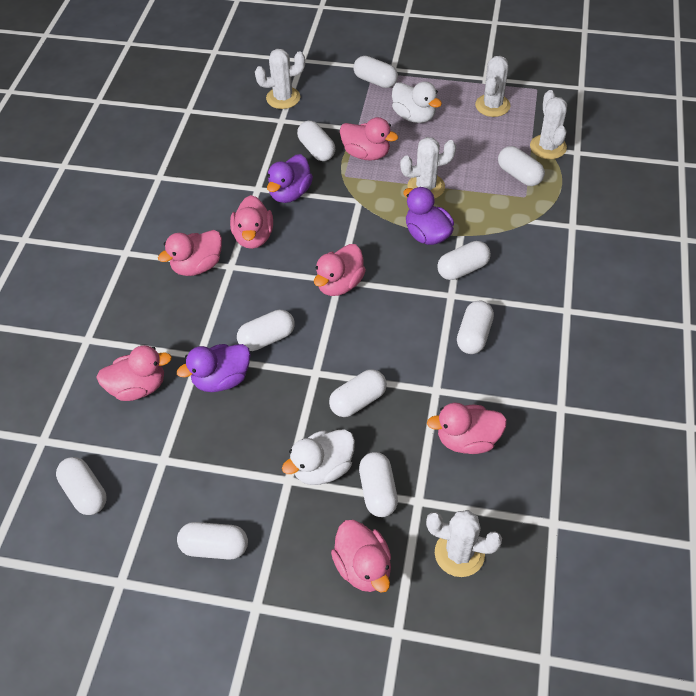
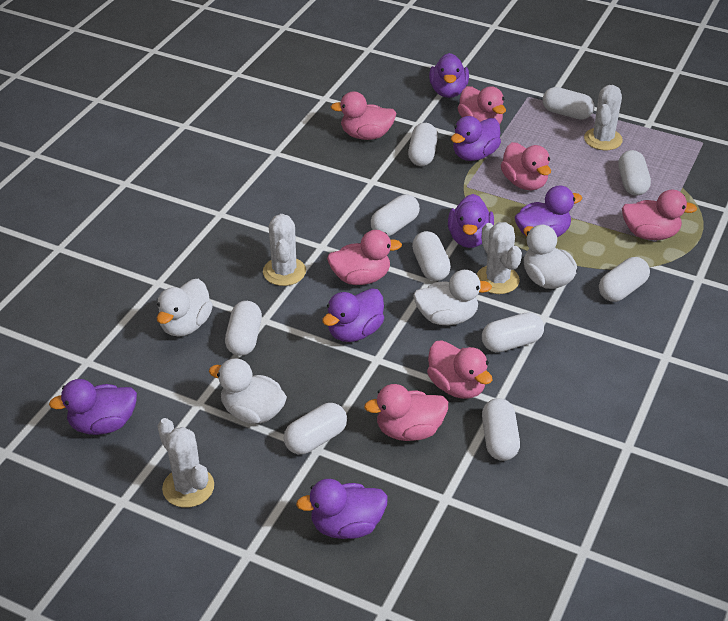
purple duck: [177,344,251,392] [267,154,313,203] [403,187,454,245] = 3 -> [49,379,137,435] [296,479,388,539] [322,288,384,342] [429,53,469,98] [448,194,494,248] [451,116,501,161] [515,185,582,238] = 7
white cactus: [255,49,305,109] [400,137,456,199] [426,510,502,577] [475,56,511,117] [530,90,567,159] = 5 -> [157,418,214,508] [263,214,306,286] [477,222,522,294] [584,85,623,150] = 4
white duck: [282,429,355,485] [392,82,442,123] = 2 -> [157,279,213,337] [209,359,287,424] [413,270,492,325] [523,225,577,289] = 4

